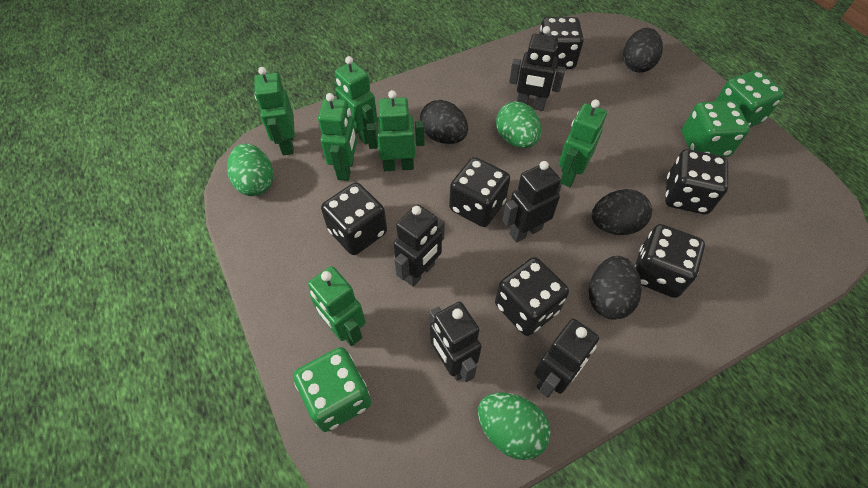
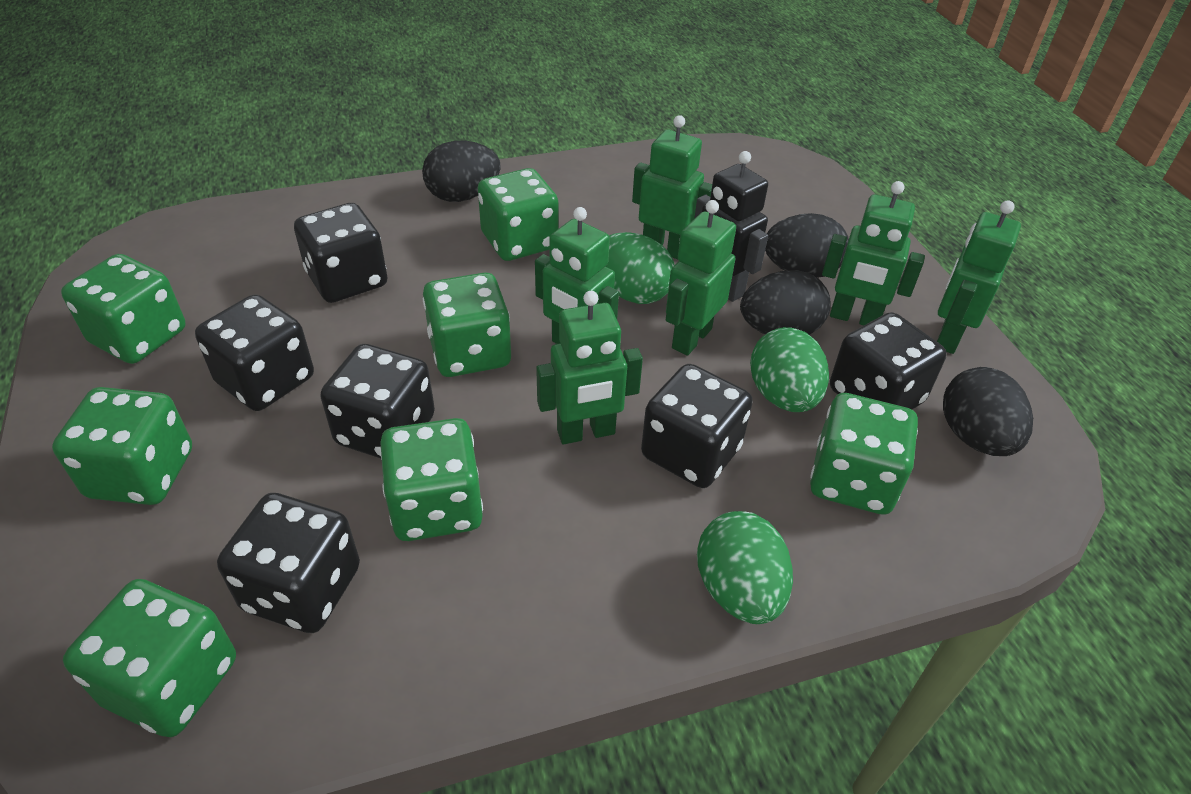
black robot: [393,204,445,287] [430,302,482,382] [502,161,562,243] [509,26,566,111] [534,319,599,398] = 5 -> [694,151,768,302] = 1
green dice: [293,347,371,432] [682,100,750,157] [715,70,784,127] = 3 -> [52,387,192,505] [61,254,186,364] [63,579,236,737] [380,418,483,541] [423,272,511,377] [478,168,559,261] [810,393,918,515] = 7

